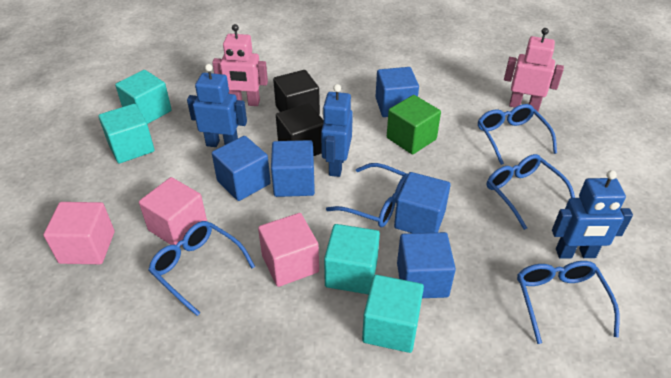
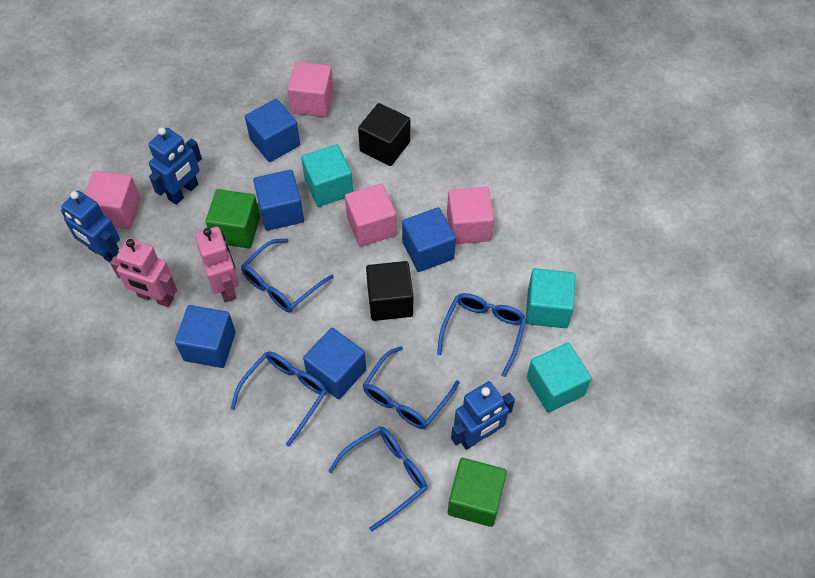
green cube: [387,95,441,154] = 1 -> [206,189,260,249] [448,458,507,527] = 2
pink cube: [44,202,115,264] [139,177,207,245] [258,213,319,287] = 3 -> [85,171,141,229] [288,62,334,117] [345,184,396,247] [447,187,494,244] = 4
turquoise cube: [99,104,155,163] [115,70,172,124] [324,224,380,294] [362,275,424,353] = 4 -> [301,144,353,207] [526,268,575,328] [526,343,592,413] = 3

